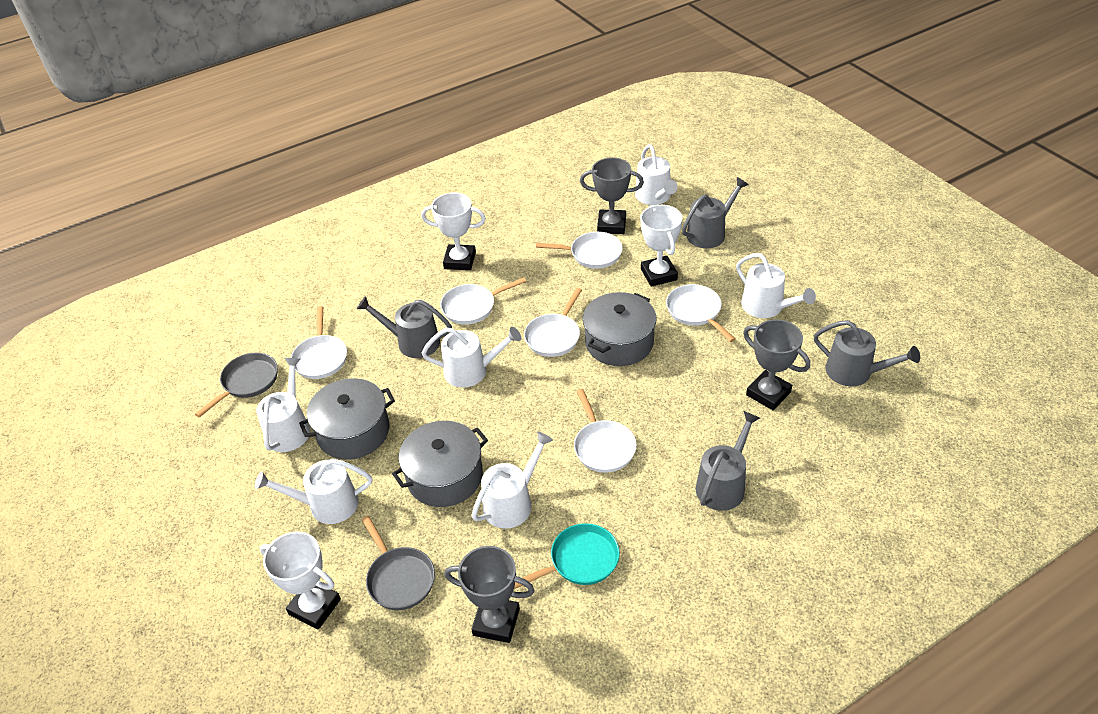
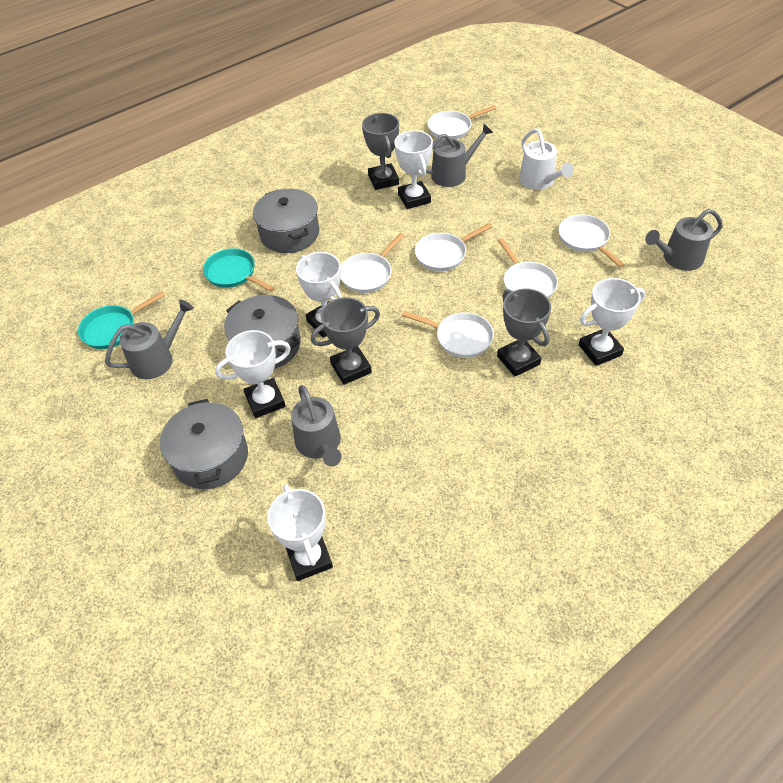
grey pan: [195,353,278,418] [362,516,435,610] = 2 -> none = 0
turquoise pan: [514,523,620,589] = 1 -> [78,292,165,349] [203,248,275,292] = 2
white trophy: [260,531,341,630] [421,192,486,270] [640,205,682,287] = 3 -> [215,330,291,418] [267,484,333,581] [296,252,342,338] [394,130,433,209] [579,278,645,366] = 5
white watering can: [255,459,372,524] [256,358,310,452] [422,327,521,388] [471,431,553,529] [635,144,678,205] [736,253,816,318] = 6 -> [519,129,574,190] = 1

